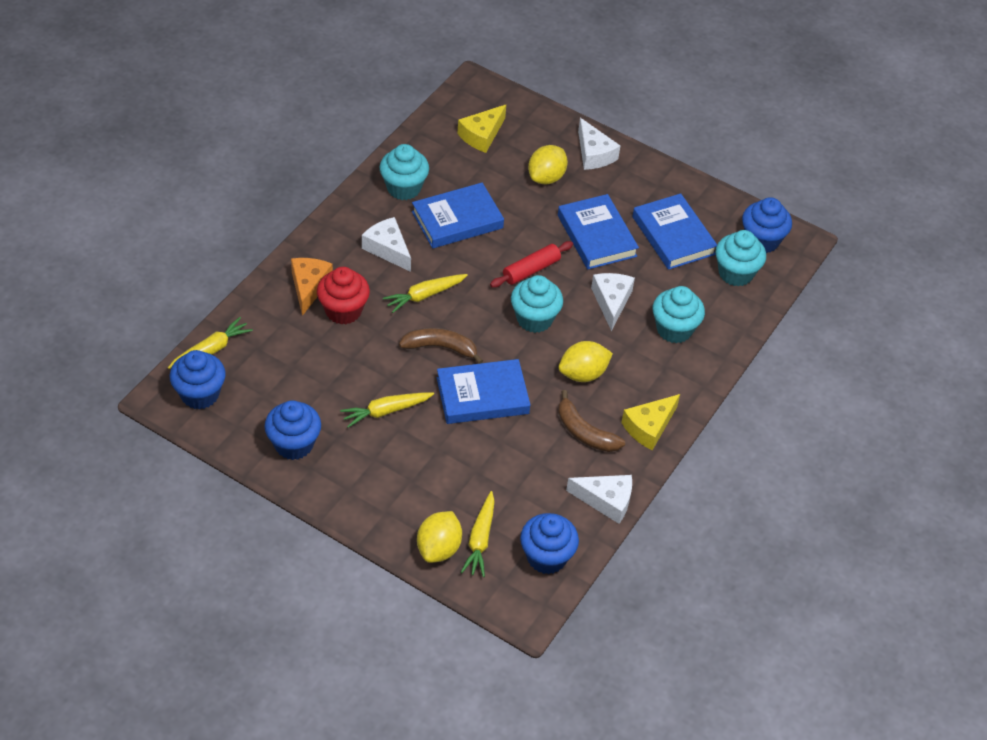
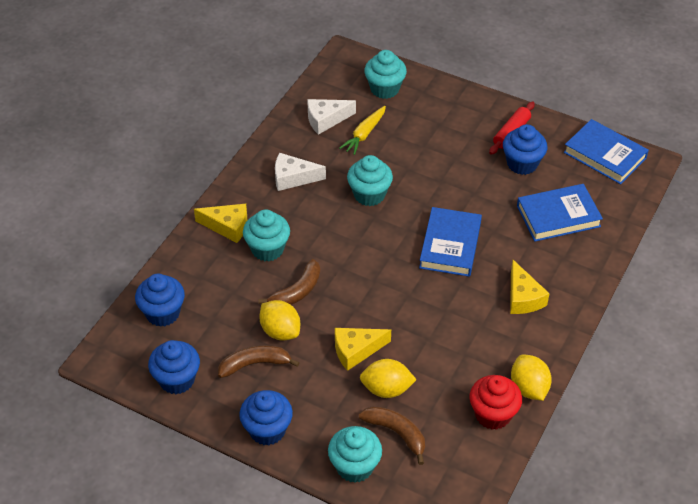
blue book: [412,183,504,249] [437,359,530,424] [558,194,639,269] [632,193,717,270] = 4 -> [419,207,482,277] [517,184,603,242] [564,119,649,184] = 3
brown banana: [399,328,483,364] [558,390,625,452] = 2 -> [218,345,300,378] [258,259,320,305] [358,406,425,465] = 3
orange cheese: [291,258,333,316] = 1 -> none = 0
white cheese: [362,217,411,272] [566,475,632,524] [578,118,620,170] [591,273,635,331] = 4 -> [275,153,326,191] [308,99,356,135] = 2
yellow carrot: [168,317,253,369] [340,392,434,428] [383,274,468,313] [461,491,495,577] = 4 -> [339,106,386,155] = 1
yellow cheese: [457,105,506,153] [621,394,680,450] = 2 -> [194,204,247,243] [335,328,391,371] [510,260,550,314] = 3

